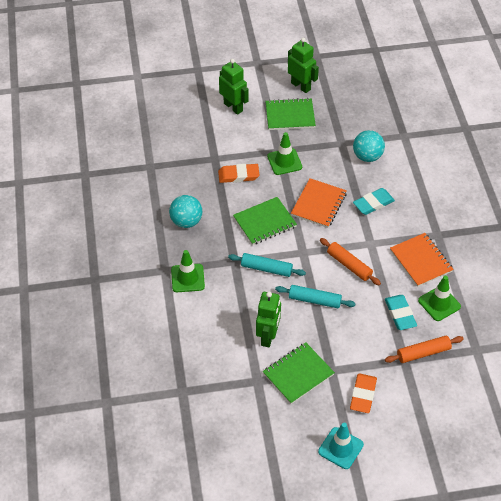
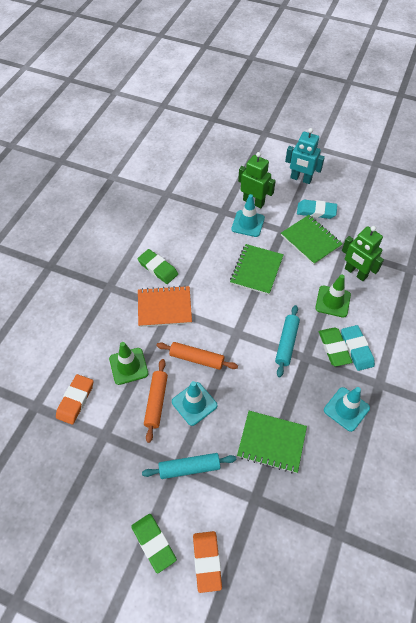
green eraser: none = 0 -> [131,514,177,574] [137,249,178,284] [319,327,352,366] = 3
green robot: [219,59,249,115] [256,292,281,347] [288,38,319,93] = 3 -> [238,152,276,208] [342,226,384,281] = 2
green traffic cone: [171,250,205,292] [267,132,302,175] [418,276,461,321] = 3 -> [109,342,148,385] [315,274,351,318] = 2
orange notebook: [291,178,347,228] [390,233,454,287] = 2 -> [138,286,192,327] = 1
turquoise ball: [169,195,202,228] [353,130,385,162] = 2 -> none = 0
turquoise robot: none = 0 -> [285,128,325,184] = 1
turquoise traffic cone: [318,423,364,469] = 1 -> [172,381,217,426] [231,194,265,237] [324,387,370,432] = 3

